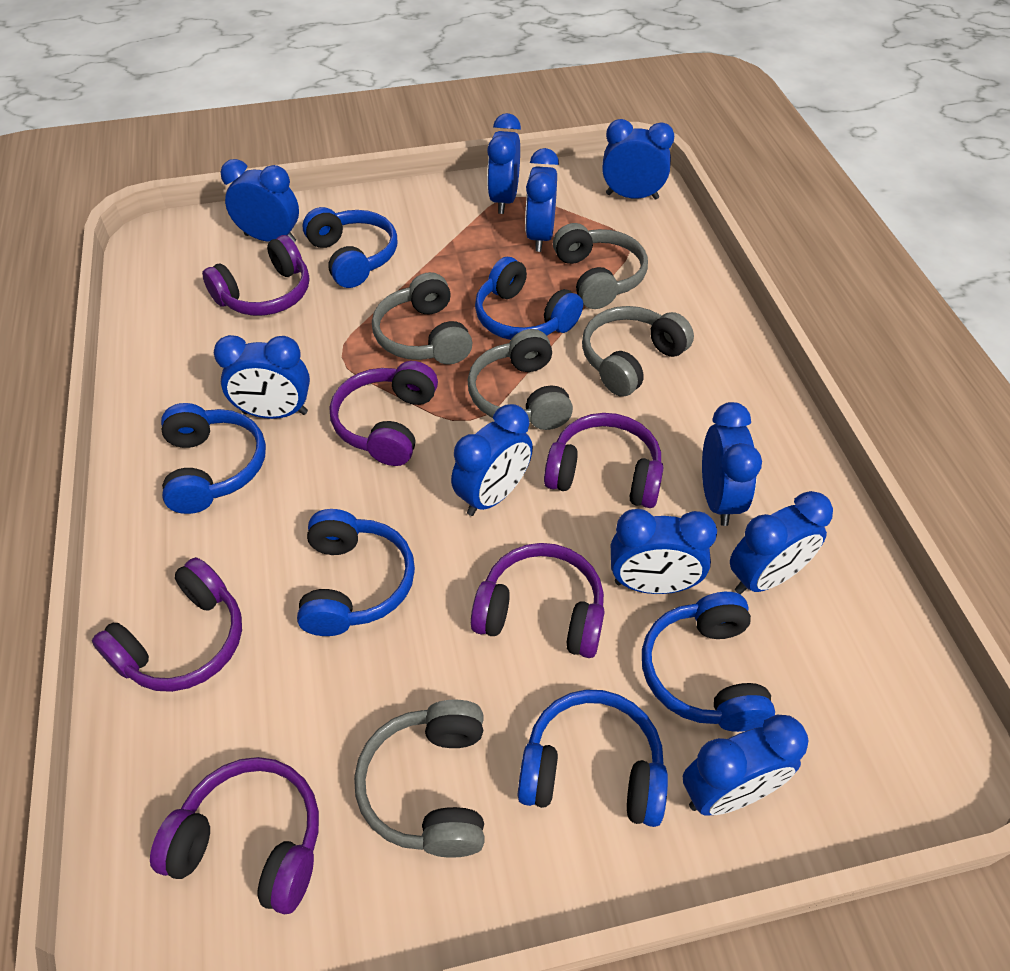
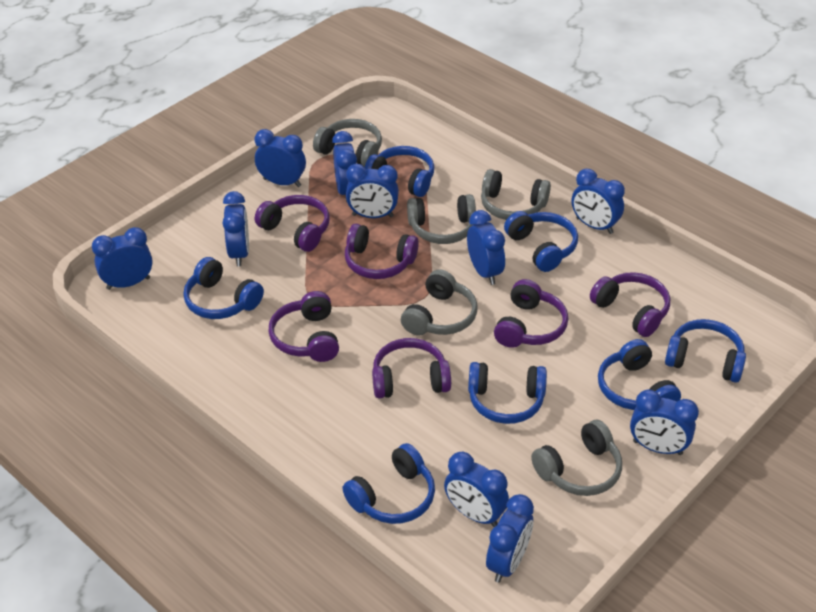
blue headphones: [161,403,266,514] [297,509,415,636] [303,207,397,288] [475,257,583,340] [518,690,668,827] [642,592,775,732] = 6 -> [183,257,264,319] [342,443,435,524] [365,146,434,197] [468,362,547,424] [504,211,578,272] [598,339,681,410] [665,319,746,383] = 7

